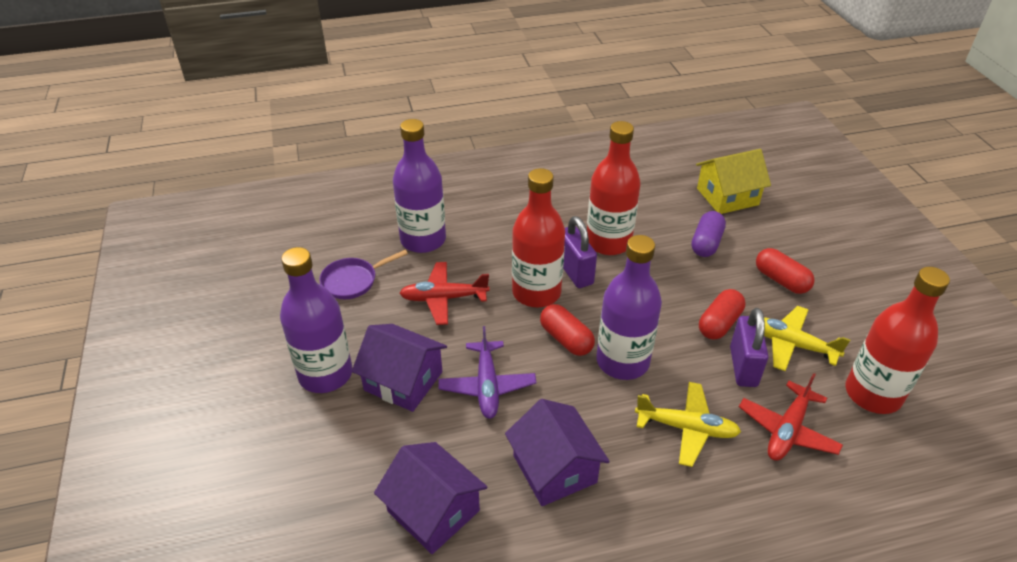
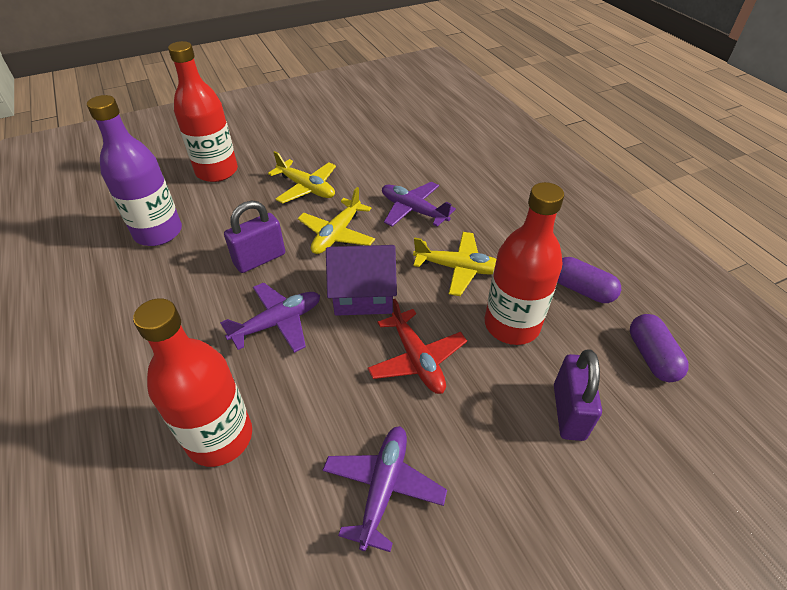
purple bottle: [280,247,352,393] [393,119,446,253] [596,235,662,380] = 3 -> [87,95,182,246] = 1
purple capsule: [691,211,726,257] = 1 -> [557,257,621,303] [630,314,689,382] = 2
purple house: [352,324,447,412] [374,442,488,554] [505,399,610,506] = 3 -> [326,245,397,316] = 1
purple pan: [320,250,408,299] = 1 -> none = 0
purple plane: [438,326,536,419] = 1 -> [220,282,320,353] [323,426,447,552] [382,182,456,227] = 3
red capsule: [540,304,595,356] [699,289,745,340] [756,248,815,294] = 3 -> none = 0
red plane: [400,262,489,325] [739,373,843,461] = 2 -> [367,299,467,394] = 1
yellow house: [696,149,771,214] = 1 -> none = 0
yellow plane: [635,382,741,467] [764,306,850,371] = 2 -> [268,151,336,204] [298,187,375,254] [413,232,496,296] = 3

